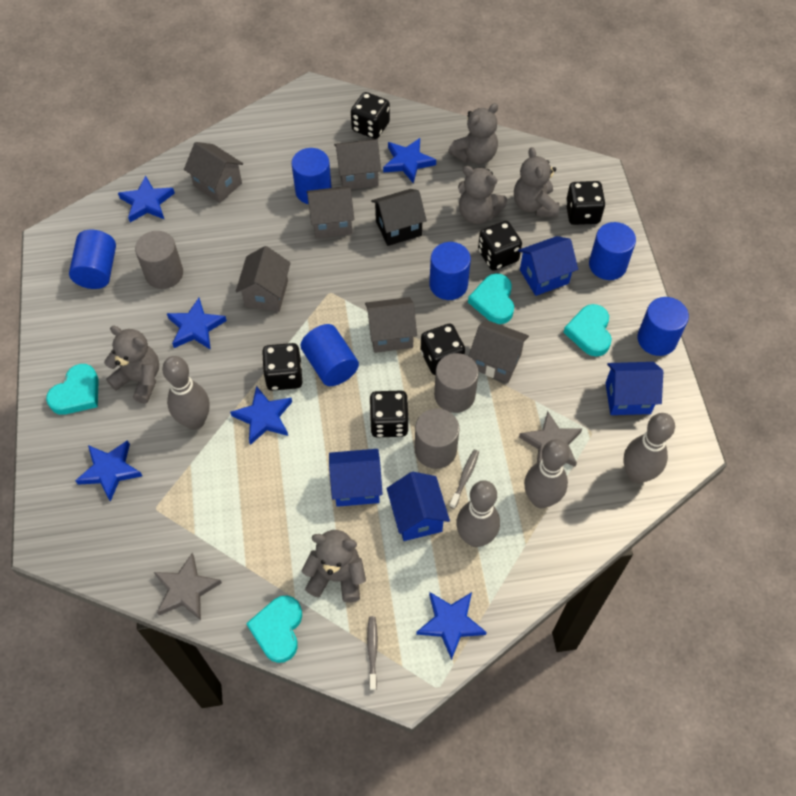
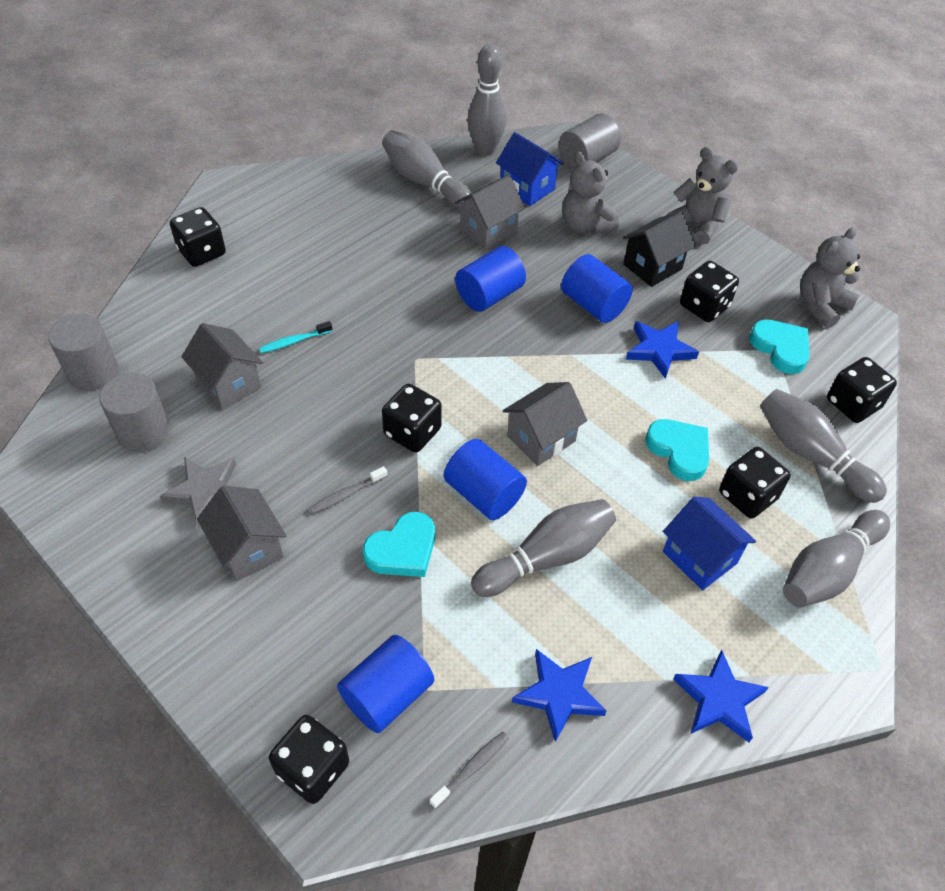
blue cylinder: [69,230,116,289] [291,148,332,204] [300,324,359,386] [429,242,471,300] [589,222,636,280] [637,297,689,356] = 6 -> [337,635,434,733] [444,439,527,520] [455,246,526,312] [561,254,633,323] = 4
blue house: [329,449,383,507] [387,472,450,541] [518,236,578,296] [605,362,663,415] = 4 -> [496,132,564,206] [663,497,756,590] = 2
blue star: [75,440,142,502] [118,175,175,222] [167,298,227,350] [230,386,292,445] [383,138,436,183] [416,592,487,660] = 6 -> [512,649,607,742] [626,321,699,379] [673,650,769,742] = 3
grey bowling pin: [162,356,210,430] [456,480,500,547] [524,439,569,508] [624,413,675,483] = 4 -> [382,130,472,209] [467,44,506,156] [471,499,616,597] [760,389,887,503] [783,510,890,608] = 5
grey house: [184,142,243,203] [236,246,291,312] [307,186,354,238] [334,139,381,189] [365,297,417,353] [469,320,529,383] = 6 -> [181,323,263,410] [197,486,287,582] [455,175,525,250] [503,382,587,466] = 4
grey star: [154,553,222,620] [519,411,582,467] = 2 -> [160,457,236,529] = 1
grey teddy bear: [104,326,159,404] [302,530,366,602] [448,103,498,164] [458,166,507,224] [514,147,559,217] = 5 -> [562,152,619,235] [666,147,738,245] [800,227,861,328] = 3
turquoise heart: [46,364,99,415] [246,595,302,663] [468,273,514,324] [563,304,612,357] = 4 -> [363,512,435,577] [645,419,709,481] [749,319,810,374] = 3
turquoise toothbrush: none = 0 -> [259,321,332,353] = 1

